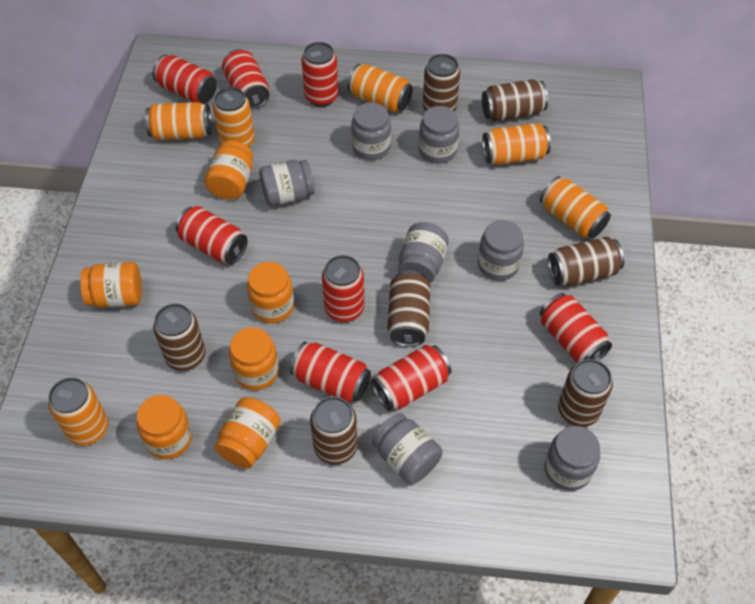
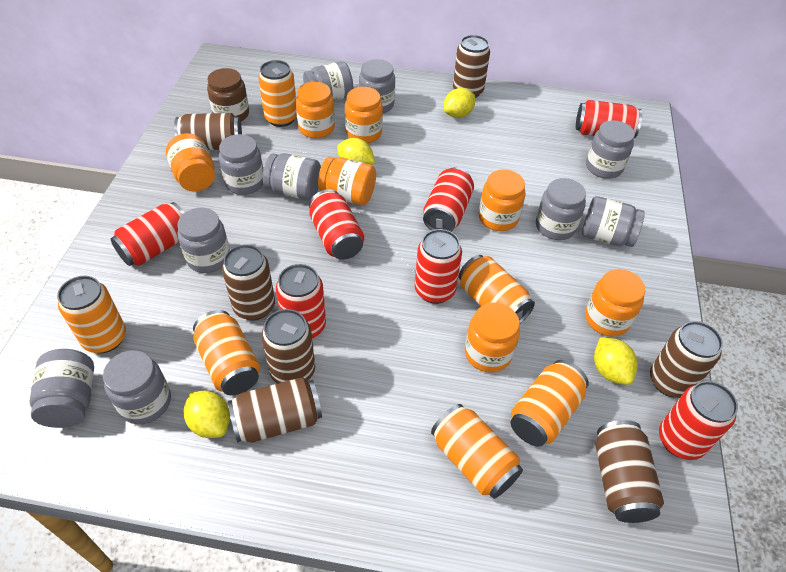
brown jar: none = 0 -> [207,68,249,121] = 1
grey jar: [259,160,315,206] [351,103,391,160] [372,413,442,484] [398,222,449,283] [419,106,460,164] [478,220,524,281] [544,426,600,491] = 7 -> [30,349,94,428] [103,350,171,424] [177,208,230,273] [219,134,263,195] [263,153,321,200] [303,61,354,101] [359,59,395,113] [536,178,586,240] [582,196,645,247] [586,120,635,179] = 10
orange jar: [80,262,142,308] [137,395,192,459] [205,141,253,200] [215,397,281,469] [229,327,279,390] [247,262,294,323] = 6 -> [166,133,215,192] [296,82,335,138] [318,157,376,205] [345,87,383,143] [465,303,520,373] [478,169,526,231] [585,269,645,337] = 7
red can: [152,55,217,103] [175,206,248,264] [222,49,269,109] [290,342,371,403] [301,42,338,107] [322,255,364,322] [371,345,451,411] [540,293,612,362] = 8 -> [111,202,185,266] [276,264,326,339] [309,189,364,260] [415,229,462,304] [423,167,474,232] [576,100,642,138] [659,381,738,460] = 7
yellow lemon: none = 0 -> [184,391,230,438] [337,138,375,165] [444,88,475,118] [594,337,638,385] = 4

